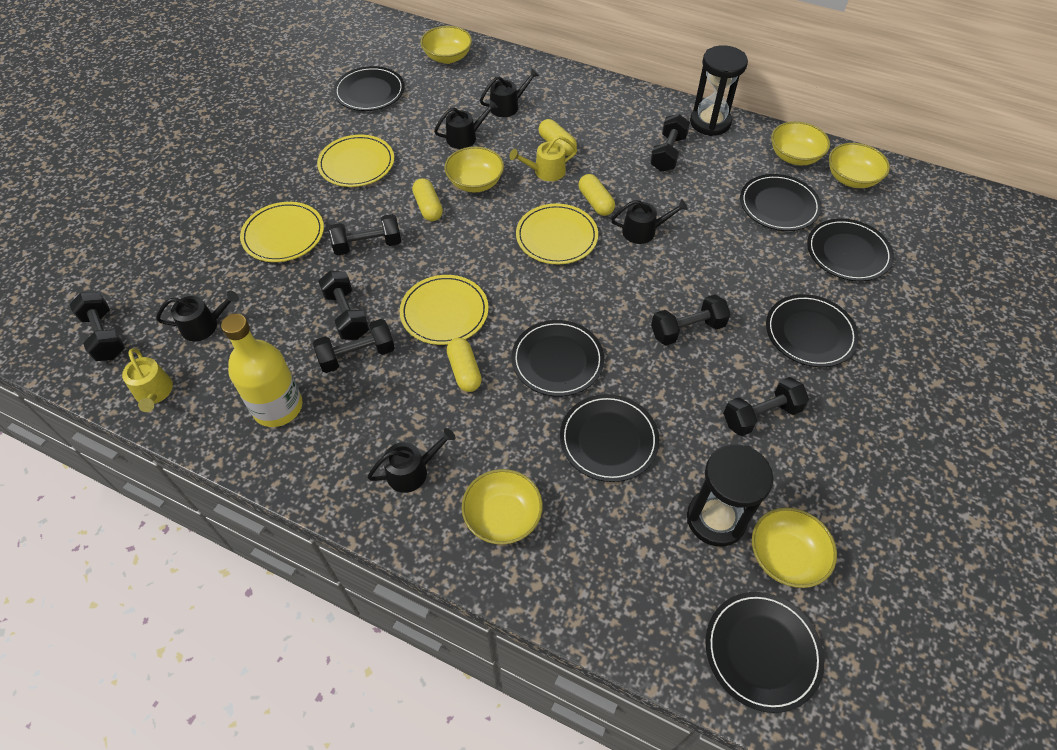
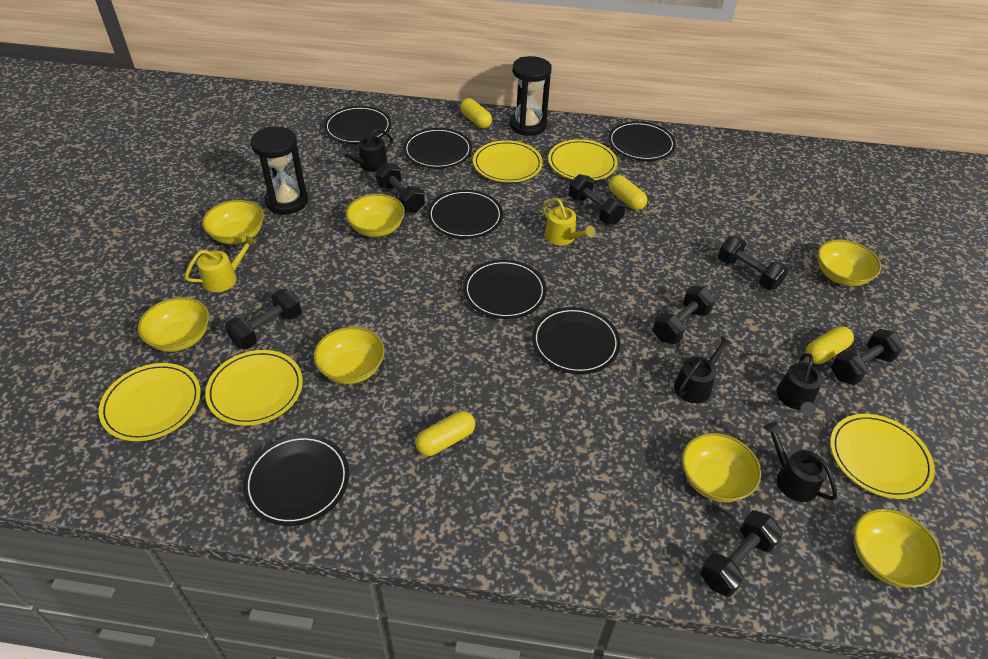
black watering can: [156,290,239,342] [367,428,456,493] [434,100,498,149] [480,69,539,117] [611,199,688,244] = 5 -> [337,128,393,172] [674,336,732,403] [763,422,837,502] [776,353,823,416] = 4
yellow bottle: [221,314,303,427] = 1 -> none = 0
yellow bowl: [420,26,472,64] [444,146,504,193] [462,469,543,545] [752,507,837,588] [771,121,830,165] [829,143,890,188] = 6 -> [138,297,209,352] [202,200,264,244] [314,327,385,384] [346,194,405,237] [682,433,761,502] [818,239,881,286] [854,508,943,588] = 7
yellow plate: [240,202,324,262] [317,135,394,187] [400,275,489,345] [516,203,598,264] = 4 -> [99,363,201,441] [205,350,303,426] [473,140,543,183] [548,139,618,181] [830,414,935,499] = 5

